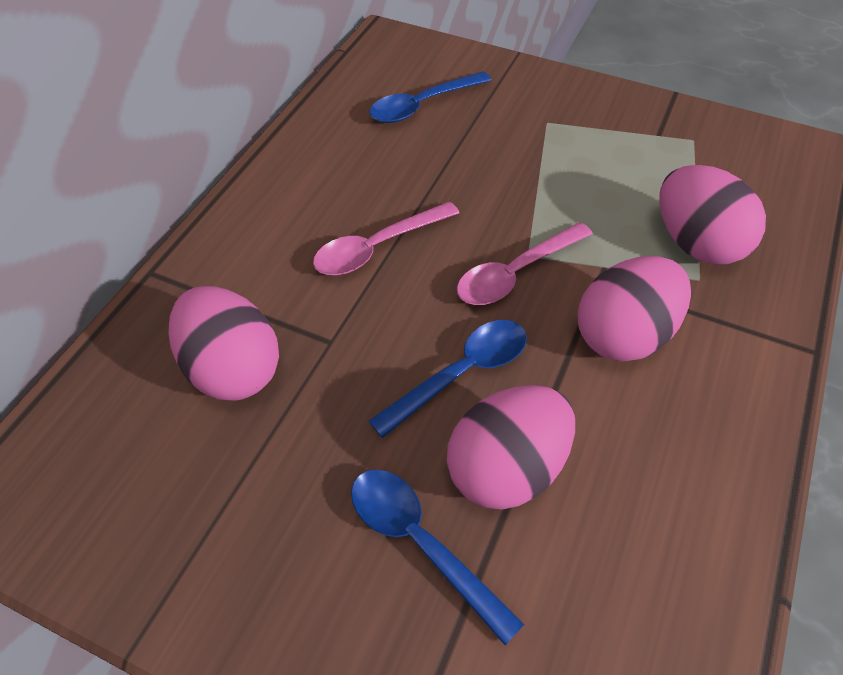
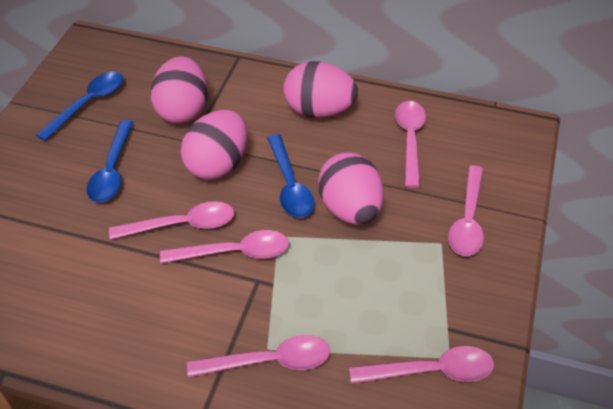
pink spoon: [313,201,459,275] [457,222,593,305] = 2 -> [109,201,234,240] [160,230,289,263] [187,335,330,377] [349,346,494,384] [395,101,426,188] [448,166,484,256] = 6

